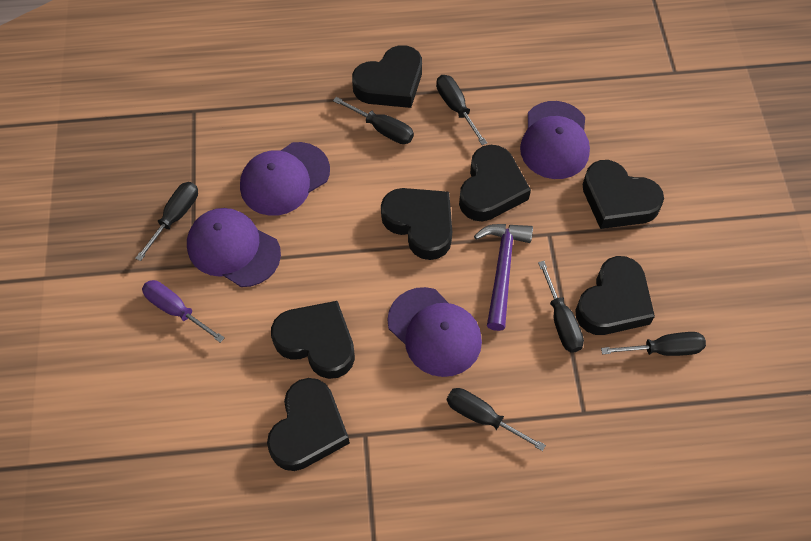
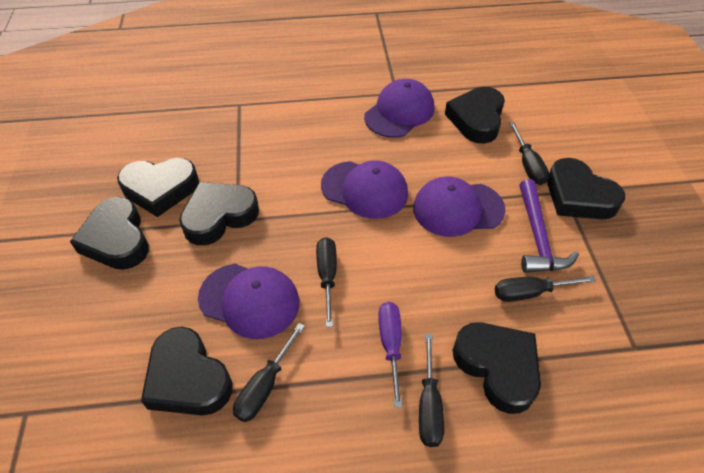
black screwdriver: [135,182,198,261] [333,97,414,144] [436,75,487,145] [447,388,546,451] [538,261,584,353] [601,332,706,356] = 6 -> [233,323,305,422] [316,237,337,327] [419,334,444,447] [495,276,596,302] [509,122,549,185] = 5

